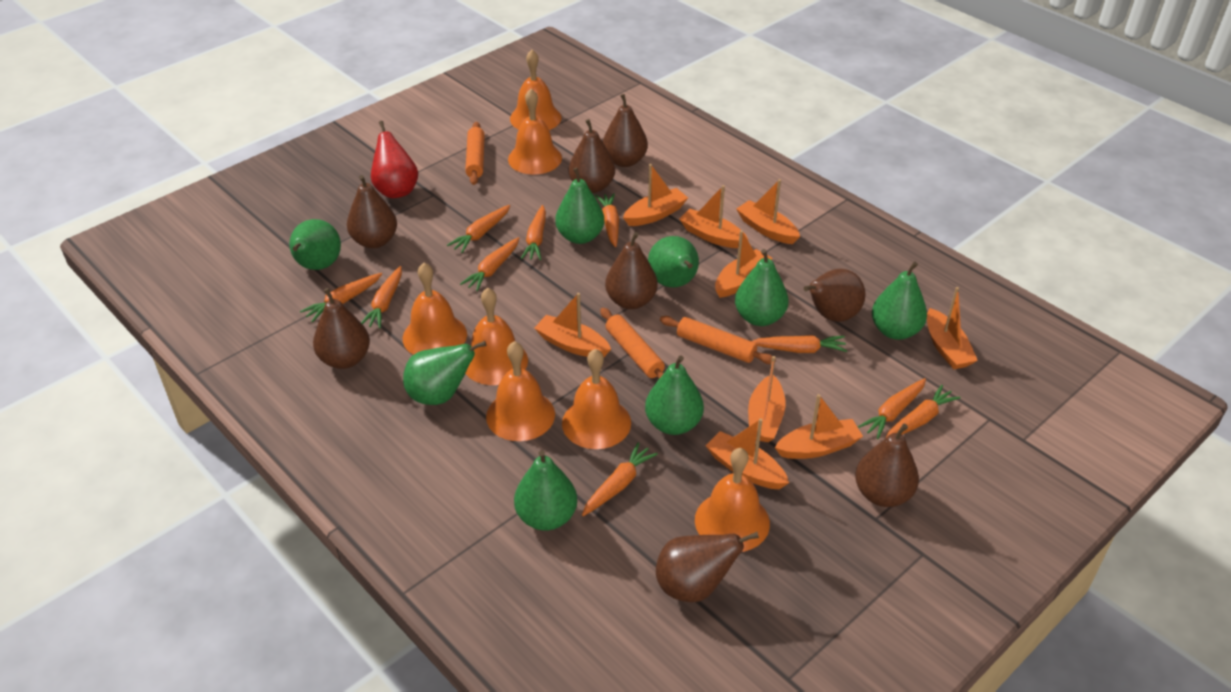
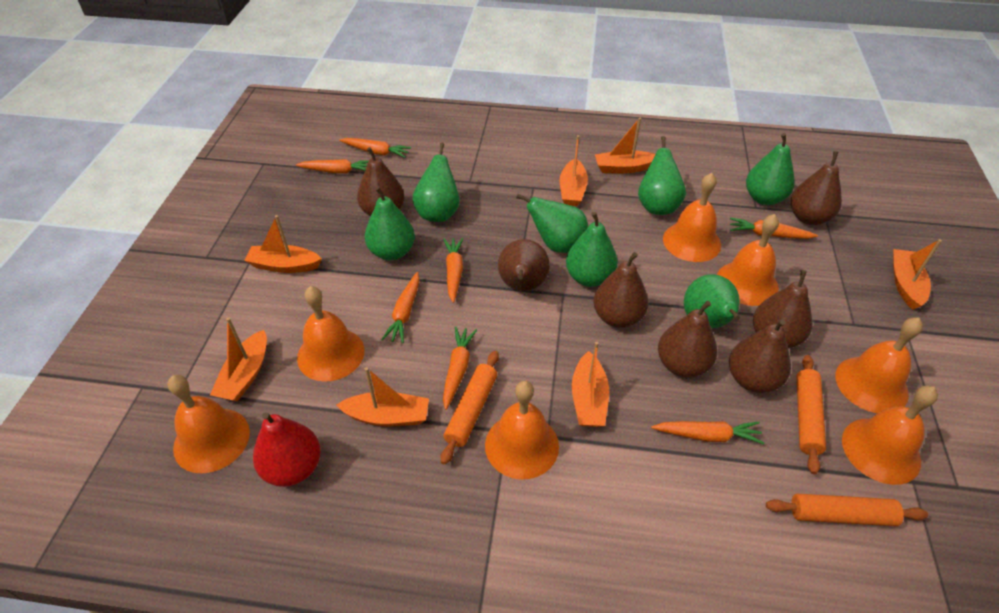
brown pear: [313,288,370,369] [347,175,397,248] [569,119,615,193] [603,94,648,167] [605,232,658,309] [656,532,759,602] [804,269,865,322] [855,424,919,507] = 8 -> [357,147,405,216] [498,239,550,291] [593,252,649,328] [658,301,717,378] [729,319,791,393] [753,270,812,349] [791,151,842,225] = 7
green pear: [289,219,341,270] [403,341,486,405] [514,450,577,531] [555,167,604,244] [645,355,704,435] [648,236,699,287] [735,249,789,326] [872,262,927,340] = 8 -> [365,186,415,260] [412,143,460,222] [516,194,588,253] [566,212,618,287] [638,136,686,215] [684,274,740,329] [746,133,795,205] = 7
orange boat: [534,293,611,357] [623,164,688,226] [679,185,748,248] [706,418,789,489] [715,230,773,298] [736,179,800,244] [748,356,786,442] [775,394,863,459] [927,287,978,369] = 9 -> [210,317,267,402] [244,215,322,273] [336,367,429,426] [560,135,588,206] [572,342,609,427] [595,118,655,173] [893,239,942,310] = 7
orange carrot: [300,273,382,322] [361,266,402,328] [447,205,510,253] [460,237,519,291] [521,205,546,260] [582,443,658,516] [595,193,619,247] [752,335,847,353] [858,378,926,439] [886,385,961,437] = 10 -> [296,159,369,173] [339,138,411,158] [381,272,420,343] [443,238,464,303] [443,327,477,410] [651,421,764,444] [730,217,818,239] = 7

